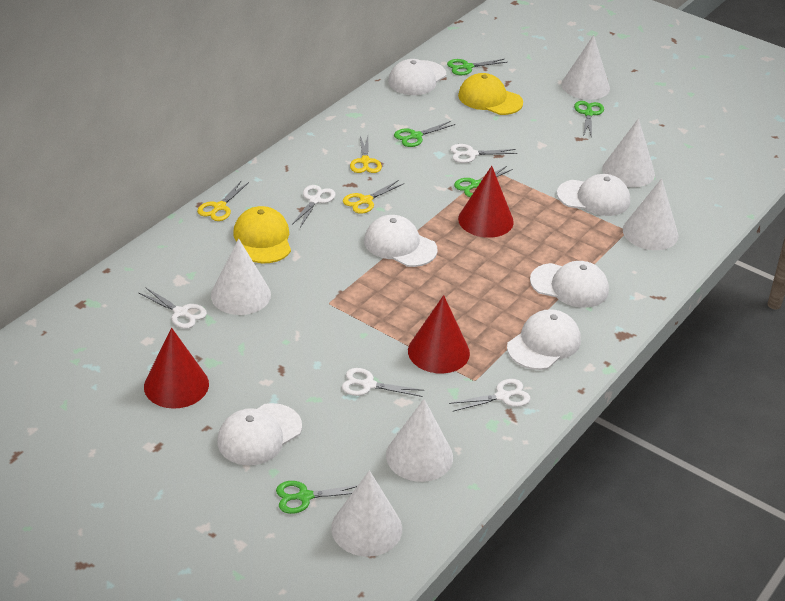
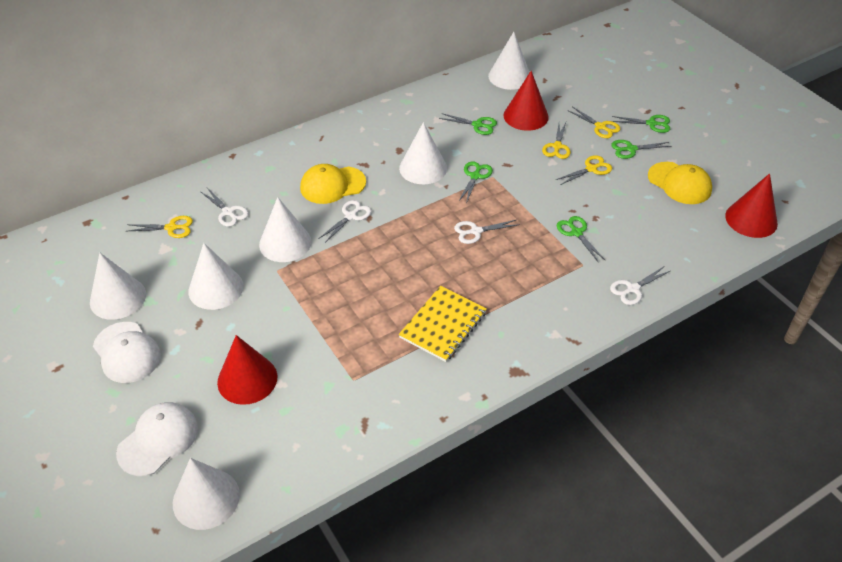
white cap: [217,403,302,465] [364,215,438,267] [388,59,446,95] [507,309,581,370] [530,261,609,308] [557,174,630,216] = 6 -> [93,322,161,383] [116,402,198,476] = 2
white scissors: [139,287,207,329] [292,185,336,228] [342,368,424,397] [449,379,530,411] [450,144,517,163] = 5 -> [201,188,249,227] [320,200,371,243] [454,220,520,244] [610,267,670,305] = 4
yellow notebook: none = 0 -> [399,286,487,362] = 1
yellow scissors: [197,180,249,221] [343,180,404,214] [350,136,382,173] = 3 -> [127,216,193,238] [542,123,571,159] [556,155,612,185] [567,107,620,138] = 4

